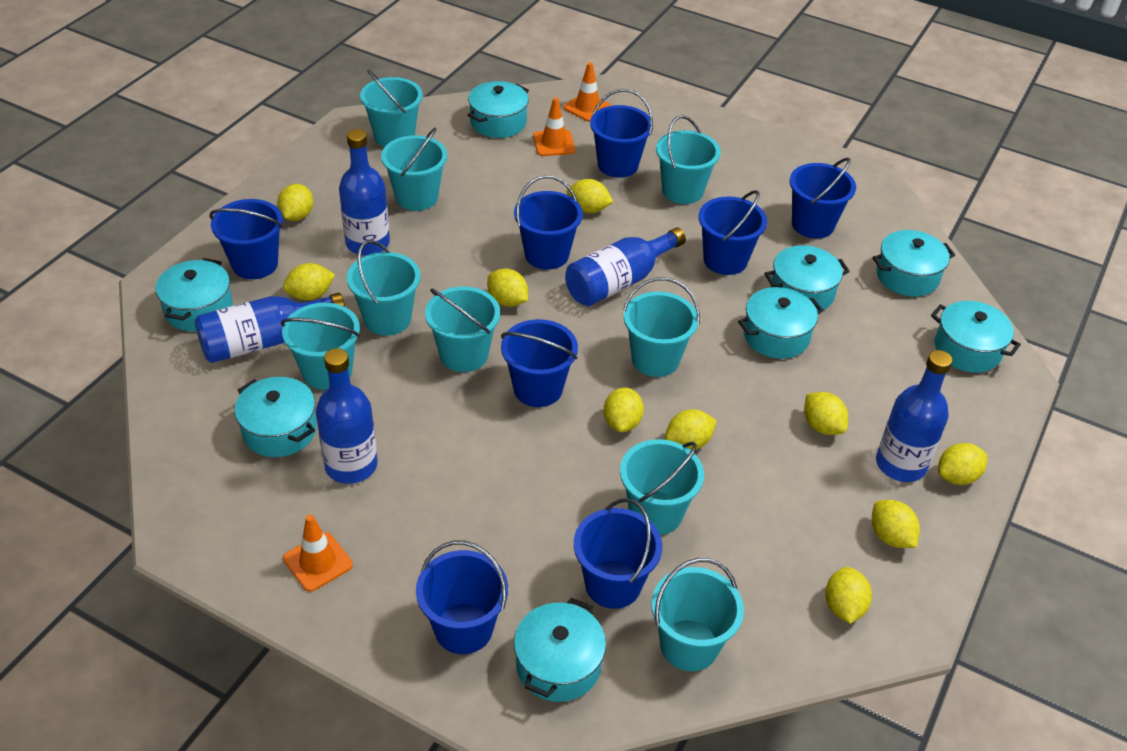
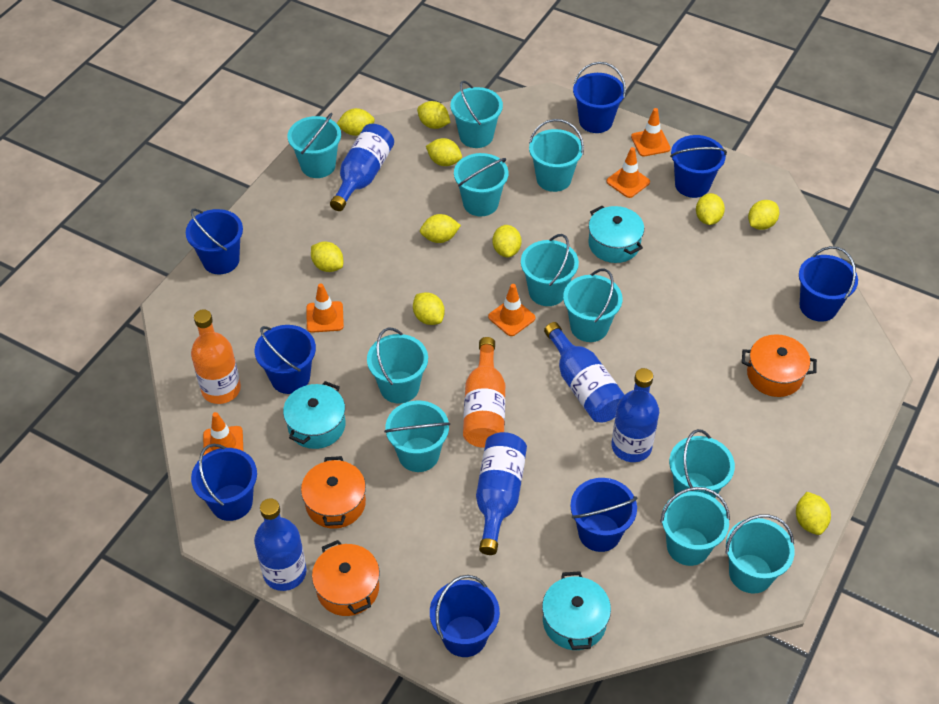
orange bottle: none = 0 -> [191,310,241,404] [463,337,505,448] = 2
orange pot: none = 0 -> [301,456,366,529] [312,540,380,616] [742,334,817,397] = 3
orange traffic cone: [283,515,353,592] [533,98,575,156] [564,62,611,122] = 3 -> [203,412,243,455] [306,283,344,333] [488,284,536,336] [607,147,650,198] [631,108,671,156] = 5
turquoise bucket: [281,303,360,390] [347,240,421,336] [360,70,423,147] [381,128,447,211] [425,286,500,372] [620,439,704,535] [623,277,700,377] [651,558,744,671] [656,115,721,204] = 9 -> [288,113,341,178] [367,328,428,403] [384,400,450,472] [450,80,503,148] [454,153,509,216] [521,234,579,306] [529,119,584,192] [563,268,622,342] [660,487,730,566] [669,429,735,498] [725,514,795,593] = 11
turquoise pot: [156,258,233,331] [234,377,317,457] [467,81,529,138] [514,598,606,702] [738,287,823,359] [764,245,850,311] [872,230,955,297] [931,301,1021,373] = 8 -> [283,381,345,449] [542,571,611,650] [588,206,644,263] = 3

